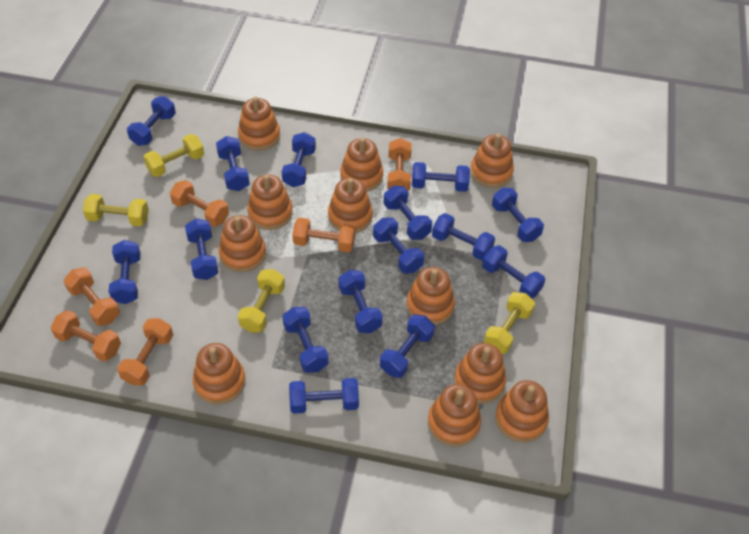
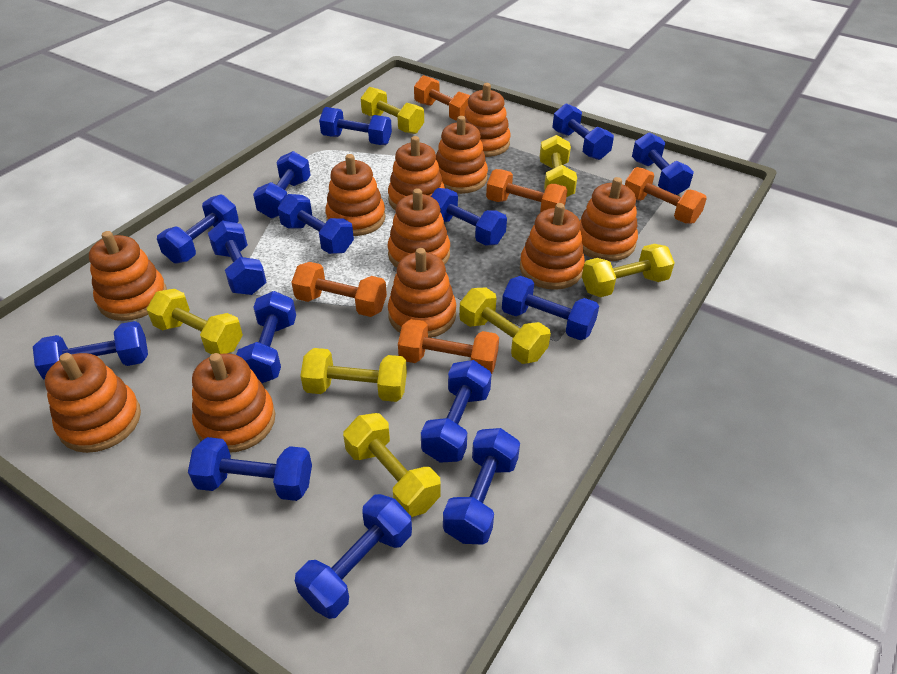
orange dumbbell: [51,310,121,361] [63,268,120,326] [117,318,173,385] [170,180,229,227] [292,218,355,252] [387,138,412,191] = 6 -> [291,262,387,317] [398,319,499,373] [414,75,470,121] [486,169,568,212] [625,167,707,224] = 5
yellow dumbbell: [83,194,149,226] [143,134,204,177] [238,269,285,332] [484,292,535,354] = 4 -> [147,289,243,354] [300,348,407,402] [343,413,441,517] [361,87,424,134] [459,287,551,364] [539,135,577,197] [582,244,674,297] = 7

